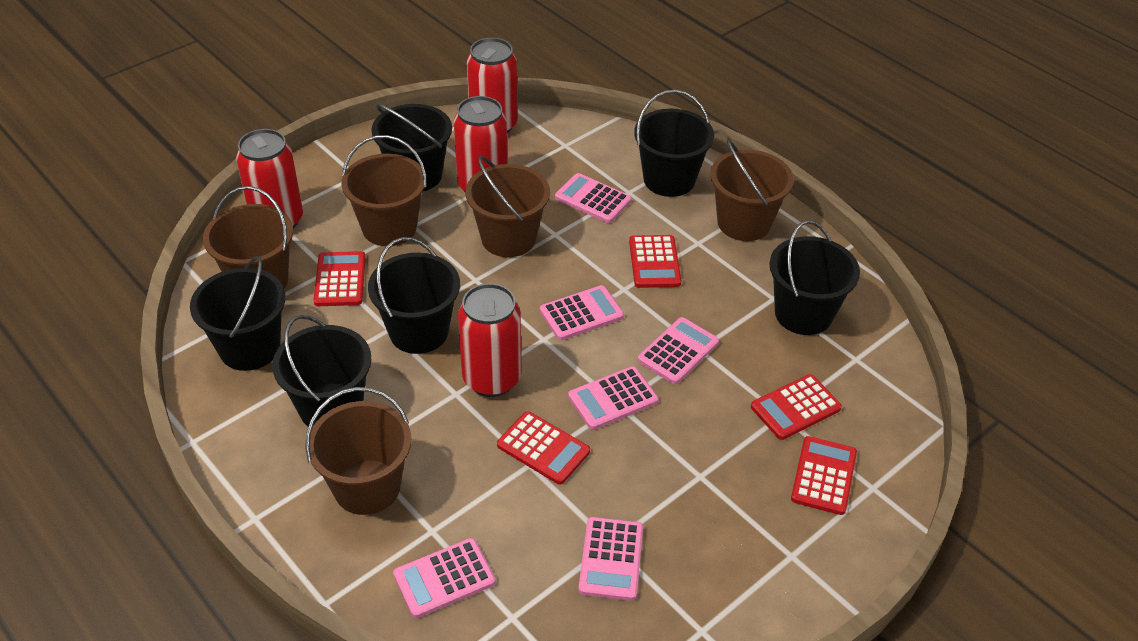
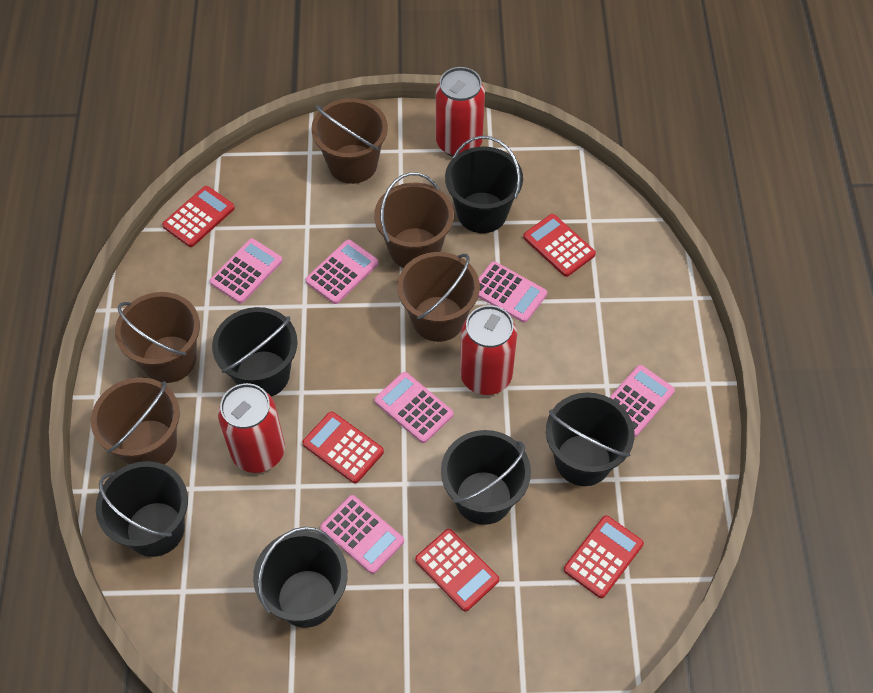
red can: [236,129,303,229] [454,96,508,193] [458,283,521,397] [467,38,518,134] = 4 -> [218,383,285,473] [436,67,485,157] [460,305,517,395] = 3

